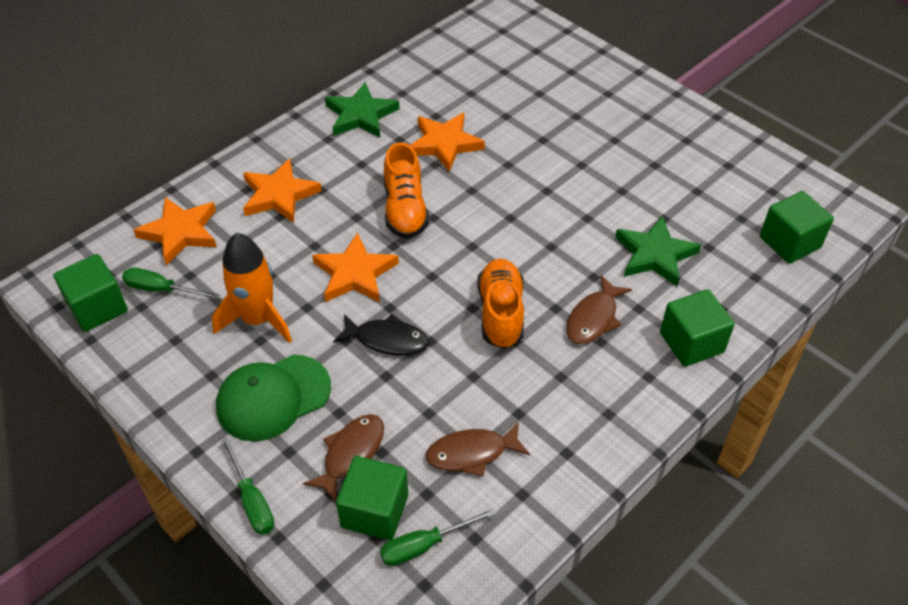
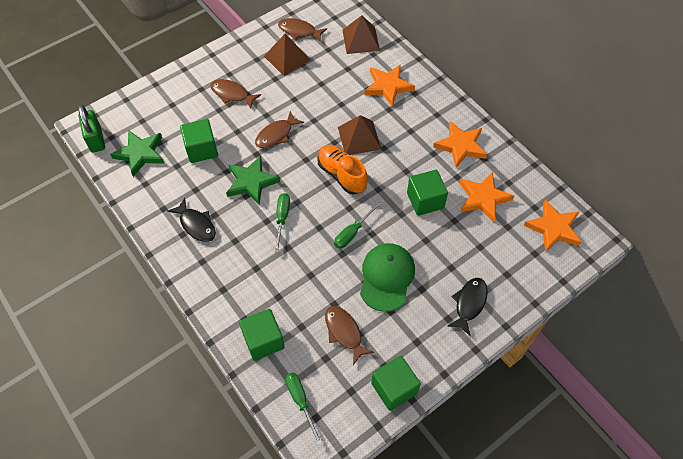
black fish: [333,313,429,356] = 1 -> [167,198,216,242] [448,278,488,336] = 2
brown fish: [303,414,384,503] [426,422,530,477] [566,275,632,344] = 3 -> [210,79,261,109] [255,111,304,148] [278,18,327,42] [325,306,374,365] = 4
brown pyramid: none = 0 -> [264,34,311,76] [338,115,382,155] [342,15,380,54] = 3
green padlock: none = 0 -> [78,105,105,153] = 1
orange rocket: [212,233,292,343] = 1 -> none = 0
orange shoe: [384,142,429,239] [477,259,524,349] = 2 -> [317,145,368,194] = 1

